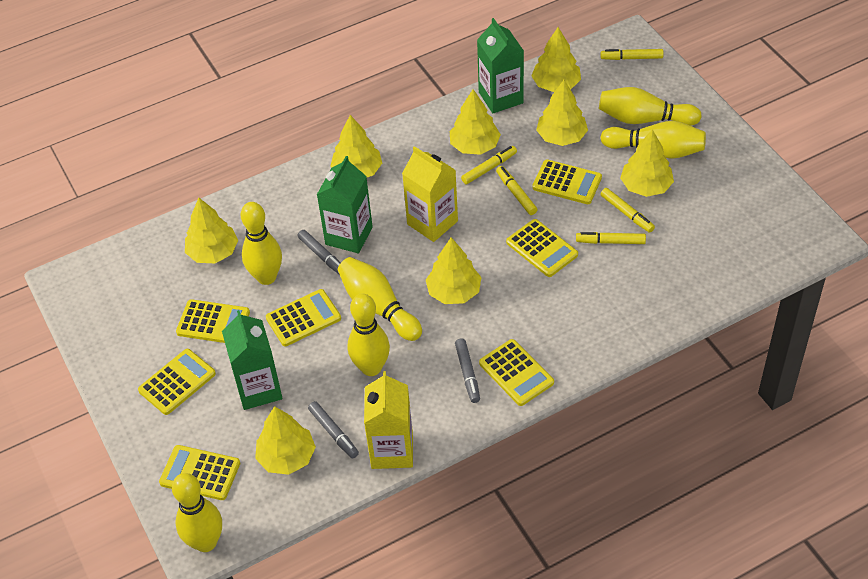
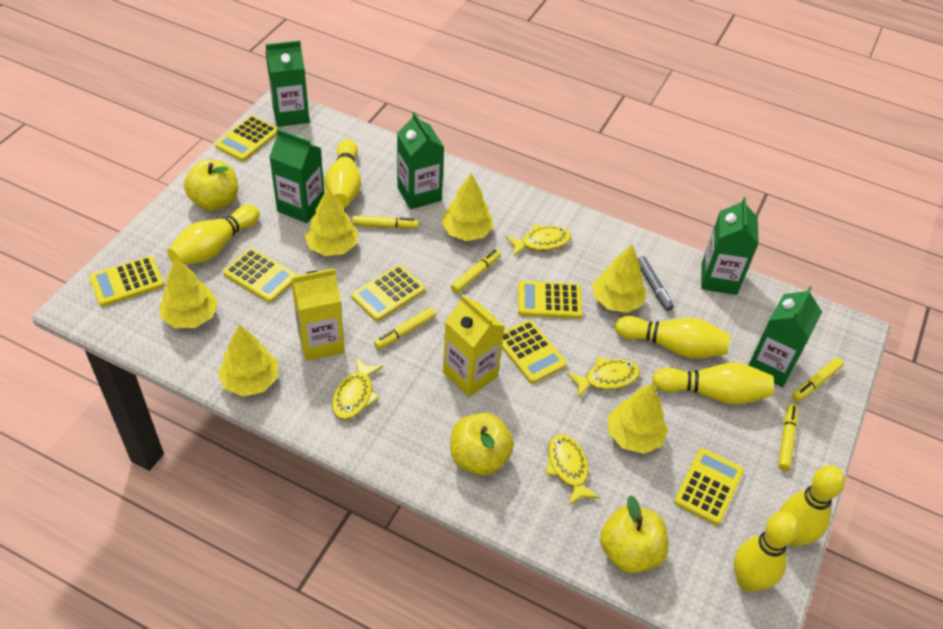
green carton: [222,310,283,410] [317,156,373,253] [477,18,524,113] = 3 -> [266,40,309,127] [269,129,324,223] [397,112,444,209] [701,197,759,295] [748,287,822,387] = 5
grey marker: [298,230,341,275] [308,401,359,459] [455,338,480,403] = 3 -> [638,256,674,311] = 1
yellow apple: none = 0 -> [184,159,238,211] [450,413,514,476] [600,495,669,573] = 3
yellow fish: none = 0 -> [332,358,383,420] [505,225,571,257] [546,435,600,505] [567,357,640,398] = 4
yellow tree: [185,198,238,263] [255,406,316,475] [330,115,382,177] [426,237,481,304] [450,89,501,155] [531,27,581,92] [536,80,588,146] [620,129,674,197] = 8 -> [160,258,218,328] [218,324,278,396] [305,188,358,256] [442,173,494,241] [593,244,647,313] [608,382,668,454] = 6

